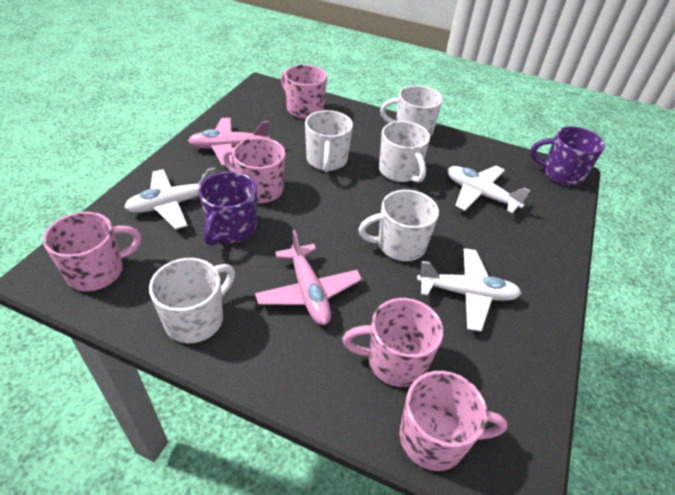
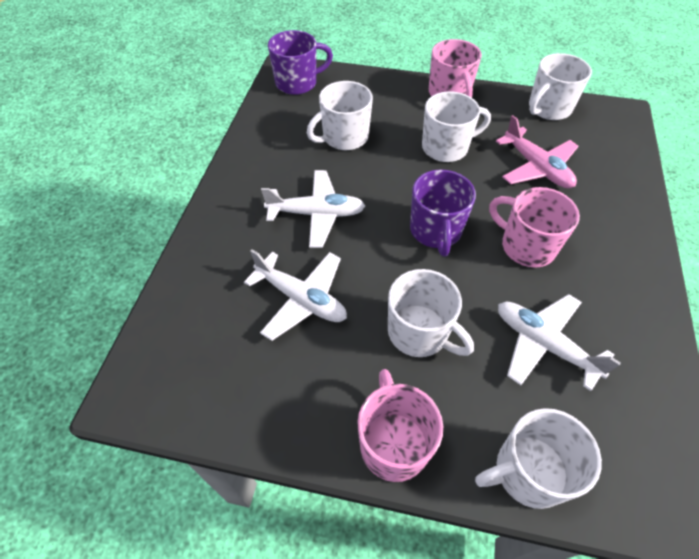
pink mug: [43,212,142,291] [223,138,285,203] [281,65,327,119] [342,298,443,387] [399,371,507,471] = 5 -> [357,369,443,482] [429,39,482,98] [489,187,580,268] = 3
pink plane: [188,118,270,166] [255,230,362,325] = 2 -> [496,115,579,188] = 1

